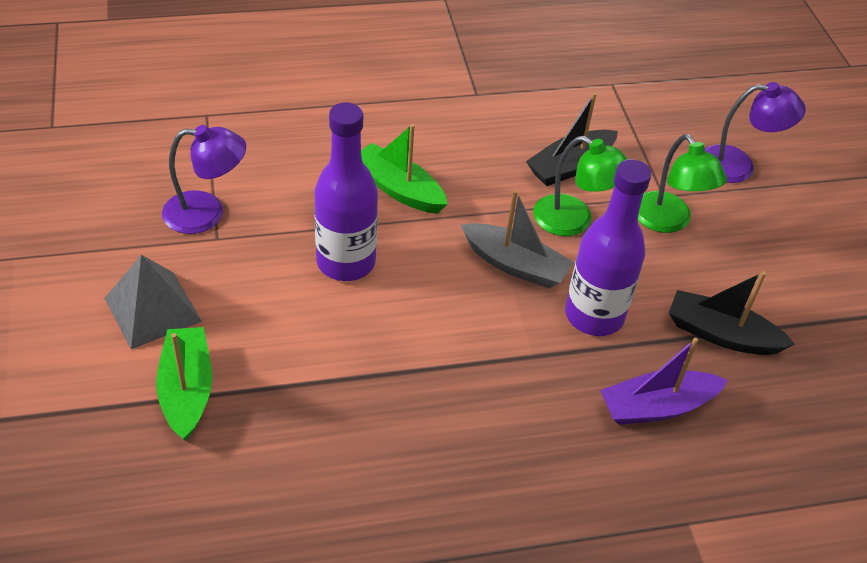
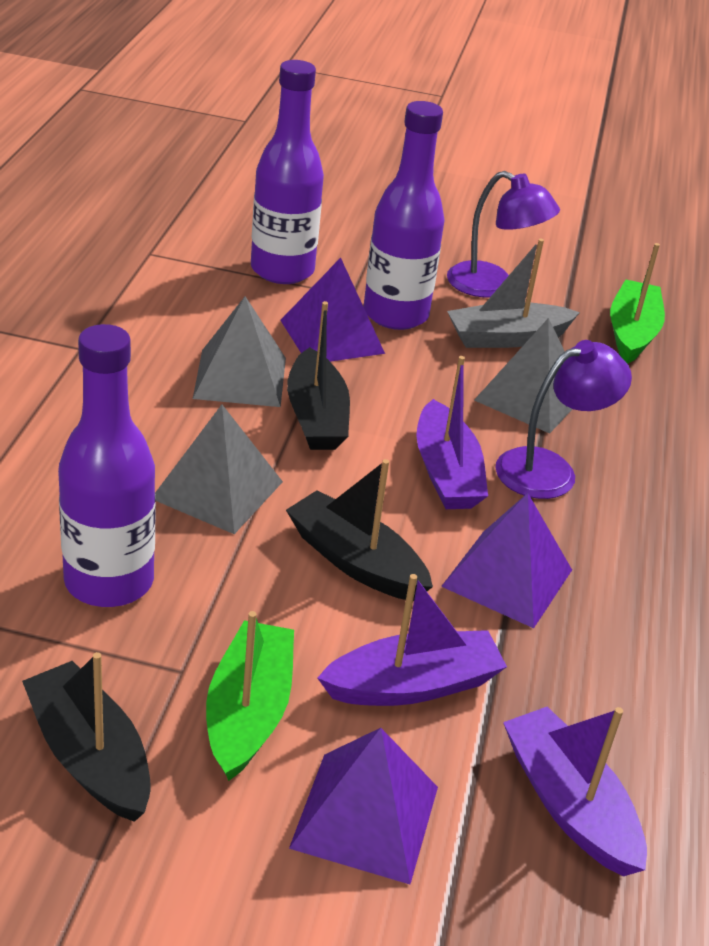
black boat: [526,92,618,186] [669,271,795,355] = 2 -> [22,652,151,822] [286,459,433,601] [287,301,350,450] = 3
green lamp: [533,136,628,236] [638,134,727,233] = 2 -> none = 0
grey pyramid: [105,255,202,349] = 1 -> [155,405,283,534] [193,296,286,407] [474,318,572,434] = 3
purple boat: [600,338,728,425] = 1 -> [317,574,507,706] [416,356,488,509] [503,707,647,876] = 3
purple bottle: [314,102,378,281] [565,159,651,336] = 2 -> [58,324,156,607] [251,60,324,284] [364,101,445,330] = 3
purple pyramid: none = 0 -> [280,258,385,362] [289,728,438,884] [441,493,572,628] = 3

